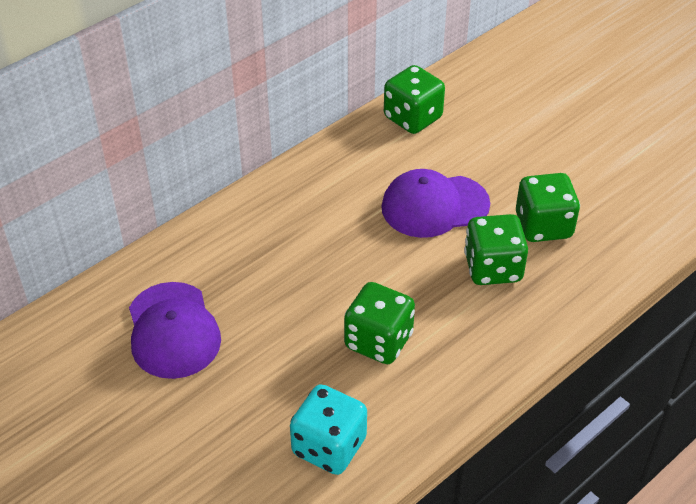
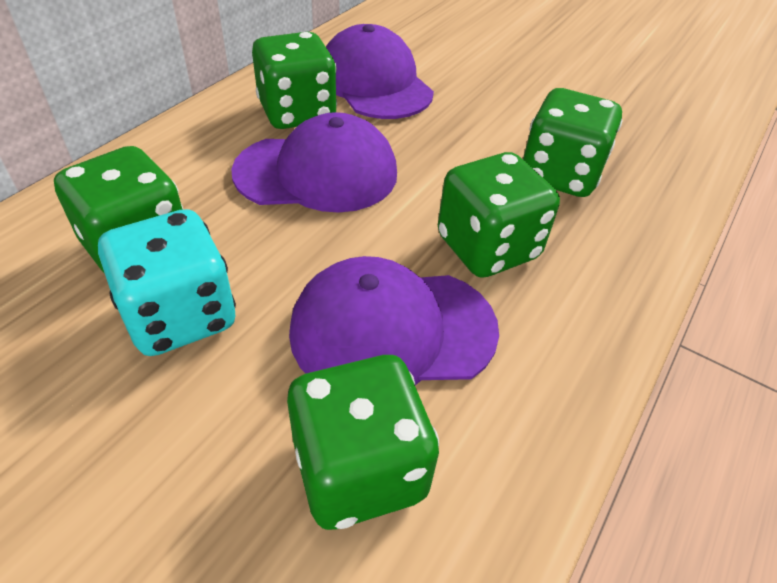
green dice: [344,282,415,364] [384,65,445,134] [464,214,528,285] [516,173,580,242] = 4 -> [54,146,184,272] [252,32,337,129] [287,355,439,530] [438,152,560,278] [523,88,622,197] = 5
purple cap: [129,282,221,379] [381,169,490,238] = 2 -> [231,112,397,213] [289,256,499,385] [326,24,434,119] = 3

